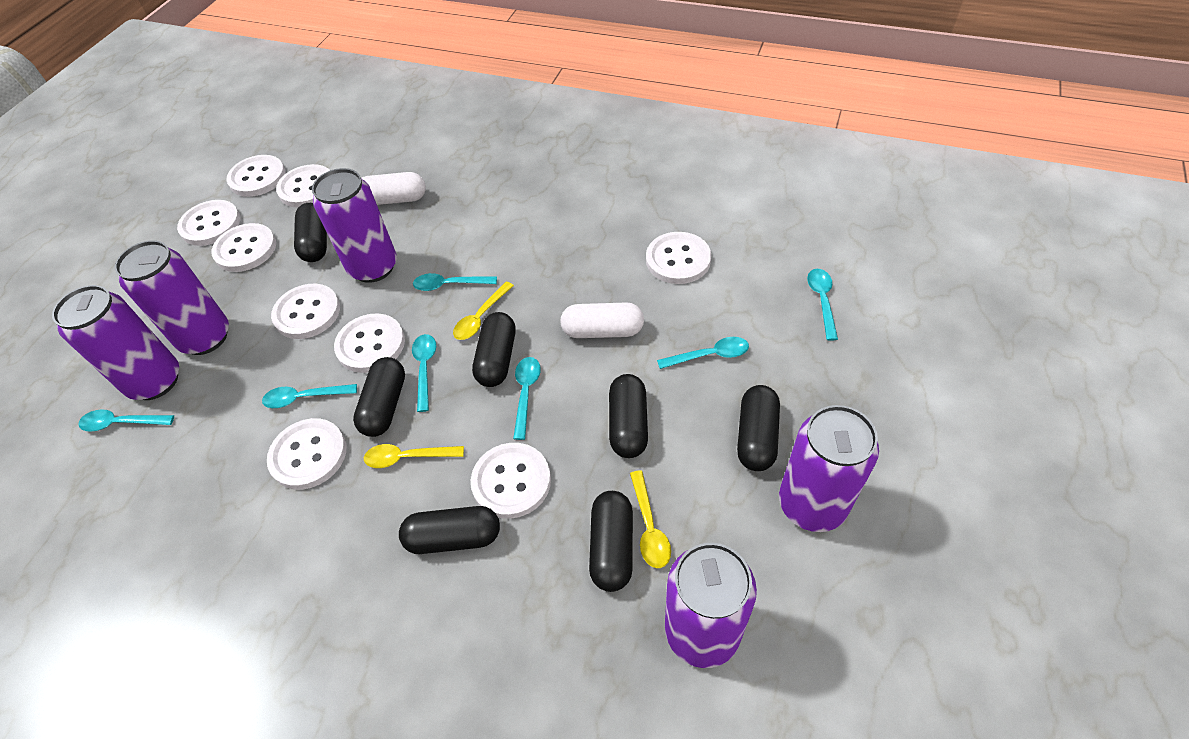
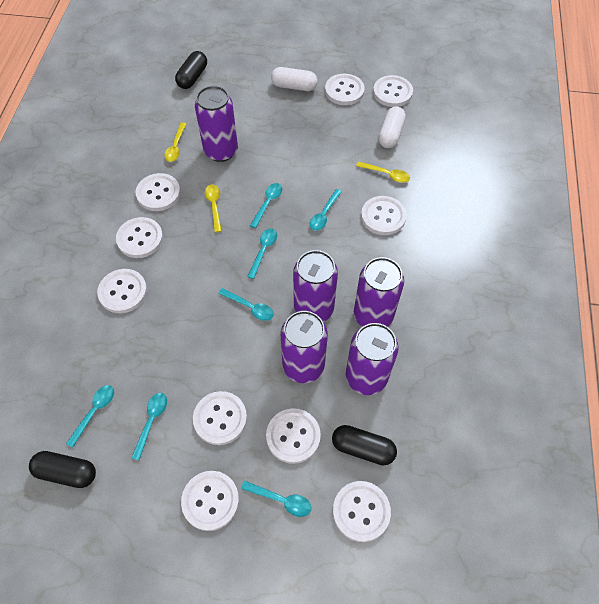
black capsule: [294,203,327,262] [353,357,405,437] [399,506,500,554] [472,312,516,387] [589,491,633,592] [609,374,648,458] [737,385,780,471] = 7 -> [29,451,96,488] [175,51,207,89] [332,425,397,465] = 3
white button: [177,200,240,246] [212,223,276,272] [226,155,286,197] [267,418,346,490] [271,284,340,339] [276,164,330,208] [334,313,405,373] [471,443,551,519] [646,232,711,284] = 9 -> [97,269,147,313] [116,217,163,258] [135,173,181,211] [181,471,239,531] [193,391,247,445] [266,408,321,464] [325,74,365,105] [333,481,391,542] [361,196,407,235] [373,75,413,107] = 10

